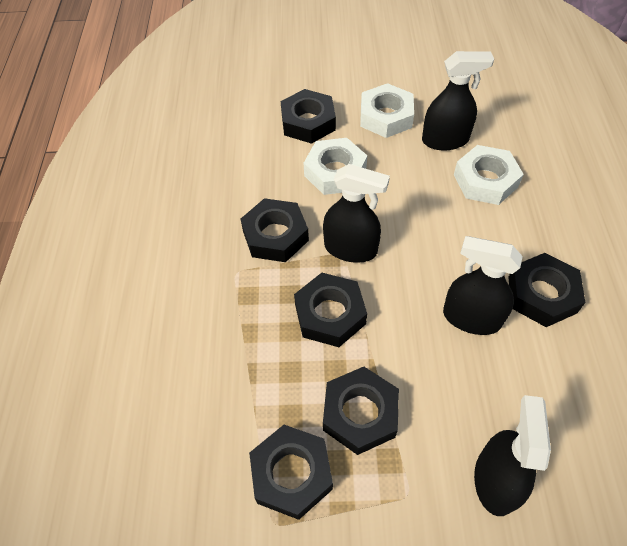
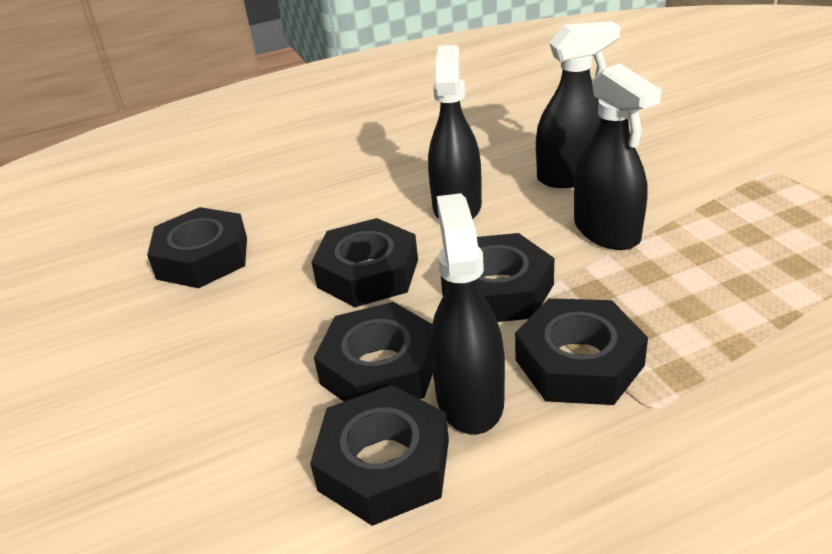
white nut: [304,138,367,195] [360,83,414,138] [454,145,524,205] = 3 -> none = 0

